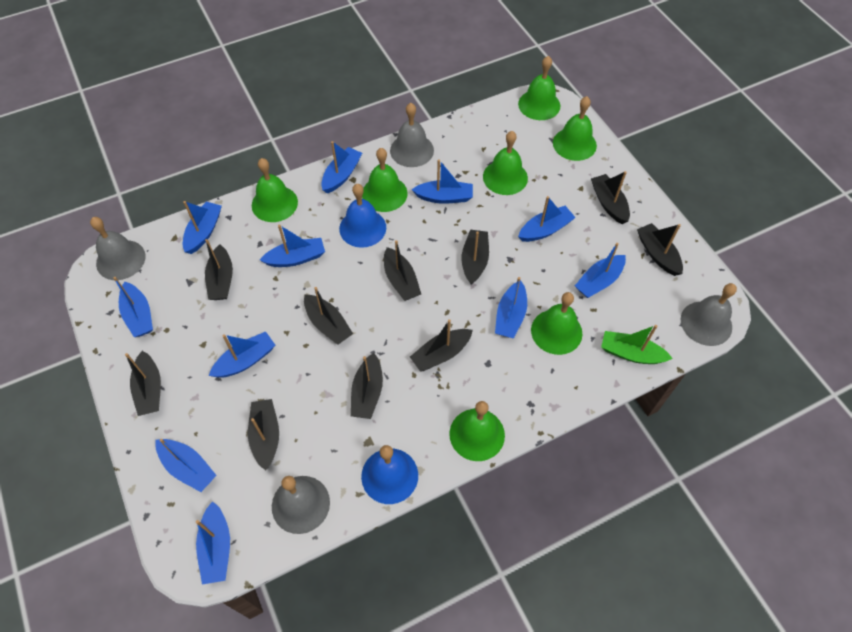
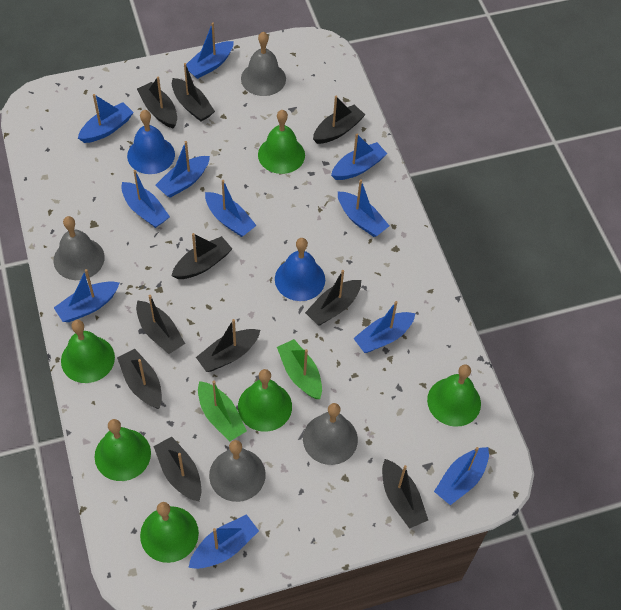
green bell: [252,158,298,222] [362,148,408,212] [449,401,505,461] [483,131,528,195] [518,56,560,120] [531,292,582,355] [553,96,597,161] = 7 -> [61,320,115,383] [95,419,151,481] [140,502,199,563] [238,369,292,432] [258,110,305,174] [427,364,481,427] = 6
green boat: [601,325,673,364] = 1 -> [198,381,247,442] [277,339,322,399] = 2

